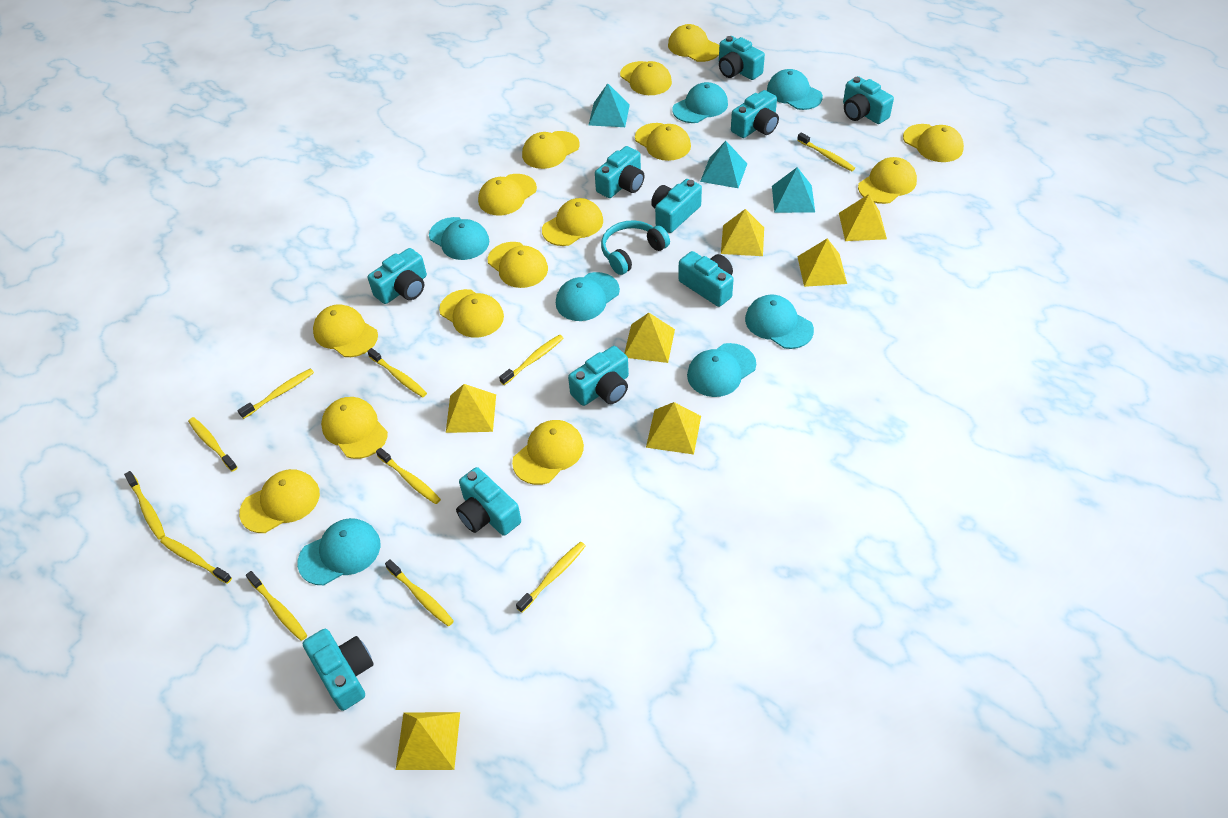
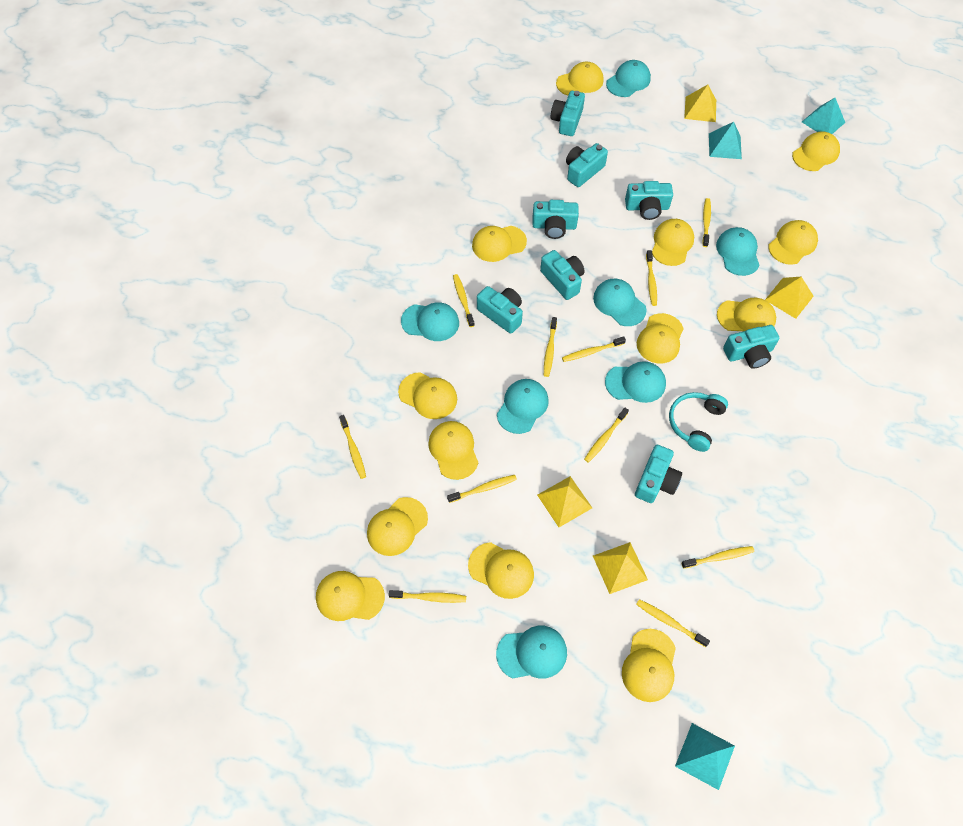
turquoise camera: [303,629,374,711] [368,248,427,304] [456,467,521,536] [568,346,629,406] [595,146,644,198] [651,179,702,233] [678,251,734,307] [719,36,765,80] [731,90,779,138] [843,76,894,124] = 10 -> [477,286,523,334] [532,200,579,239] [540,250,584,300] [550,91,585,136] [566,143,608,187] [625,181,673,220] [635,445,682,503] [723,325,779,369] = 8
yellow cap: [239,469,320,533] [313,305,378,357] [321,397,388,459] [439,289,504,338] [478,174,537,215] [488,242,548,288] [512,420,584,485] [522,131,580,169] [542,198,603,246] [620,61,672,95] [635,123,691,161] [668,24,719,62] [858,157,917,204] [903,124,964,162] = 14 -> [316,571,385,621] [367,497,428,556] [398,372,457,419] [428,421,478,480] [468,542,534,599] [472,226,527,262] [556,62,604,95] [622,629,676,702] [637,313,684,363] [652,219,694,266] [717,298,776,332] [768,220,818,265] [792,131,840,171] = 13
yellow pyramid: [396,712,460,770] [446,384,496,433] [624,313,675,363] [646,402,701,454] [721,209,764,256] [797,238,847,287] [839,194,887,241] = 7 -> [537,476,592,527] [593,542,648,594] [684,85,716,122] [765,277,814,319] = 4

